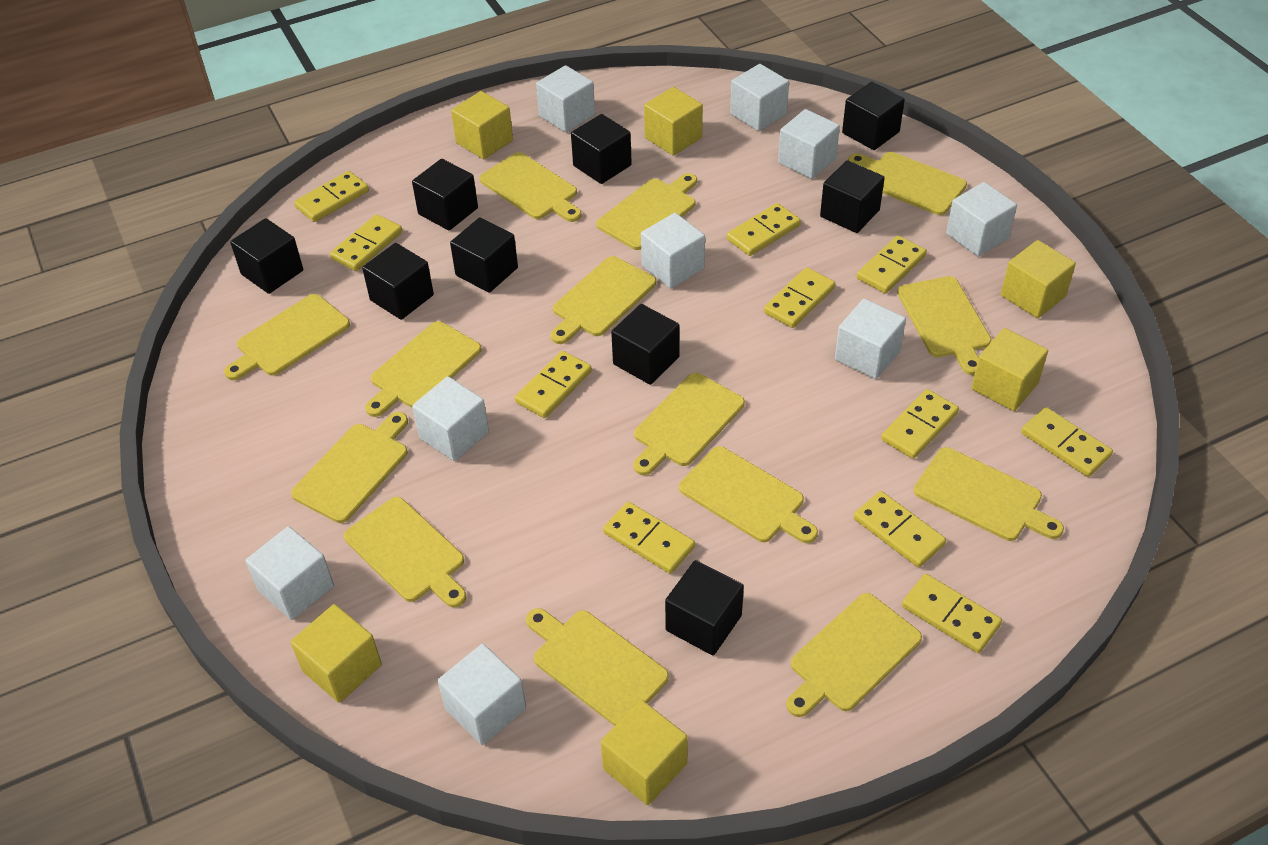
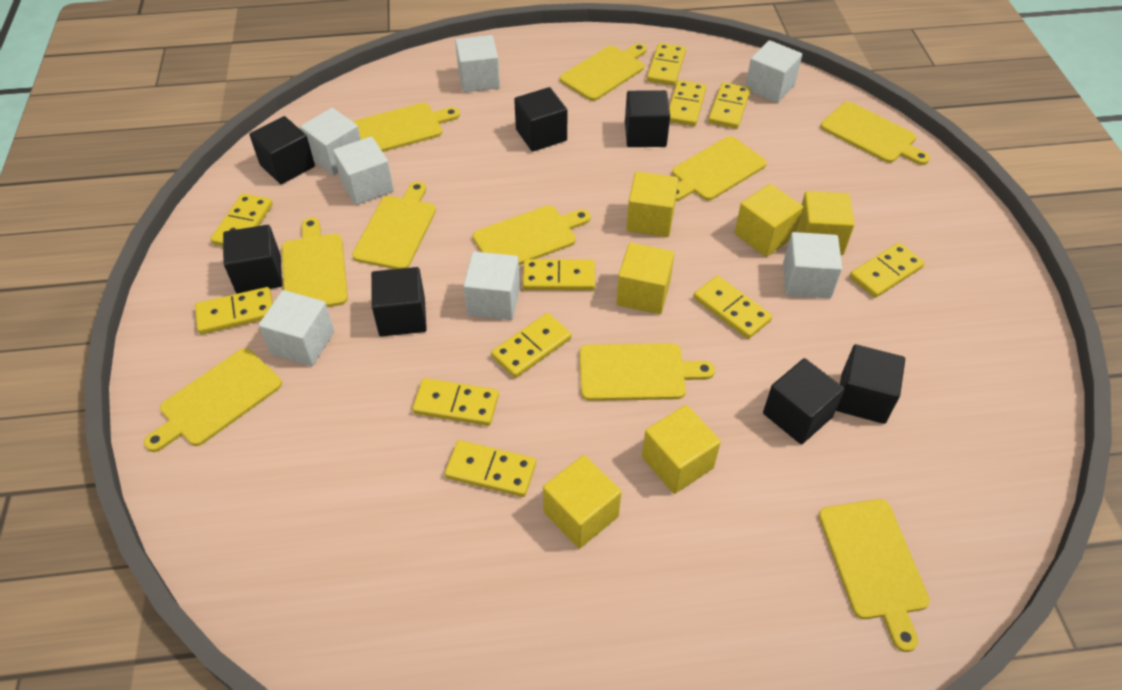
black cube: [230,218,303,294] [362,243,434,320] [412,159,478,231] [450,217,518,293] [571,114,632,184] [611,304,680,385] [665,560,744,655] [820,160,885,233] [842,82,905,150] = 9 -> [223,225,282,294] [249,116,315,184] [371,267,427,337] [514,87,567,152] [625,90,670,147] [763,358,845,444] [836,344,905,424] = 7
white cube: [245,526,334,620] [412,376,489,461] [438,644,526,745] [536,65,595,133] [641,213,705,289] [730,64,789,131] [778,109,840,179] [835,299,906,379] [946,182,1017,257] = 9 -> [259,290,334,366] [300,108,361,176] [333,136,394,205] [455,35,500,92] [463,251,520,320] [746,40,802,103] [783,232,842,298] = 7
yellow cutting board: [224,294,350,380] [291,412,408,523] [344,497,467,608] [365,321,482,417] [479,152,582,222] [526,608,669,726] [550,256,656,344] [596,173,697,250] [633,373,745,475] [679,446,818,543] [786,593,922,717] [848,152,967,215] [897,276,992,375] [914,447,1064,541] = 14 -> [144,348,282,452] [282,218,348,307] [352,181,436,269] [353,103,460,152] [473,205,591,265] [560,43,647,101] [579,343,715,401] [672,136,767,201] [819,499,930,652] [820,102,930,165] = 10

